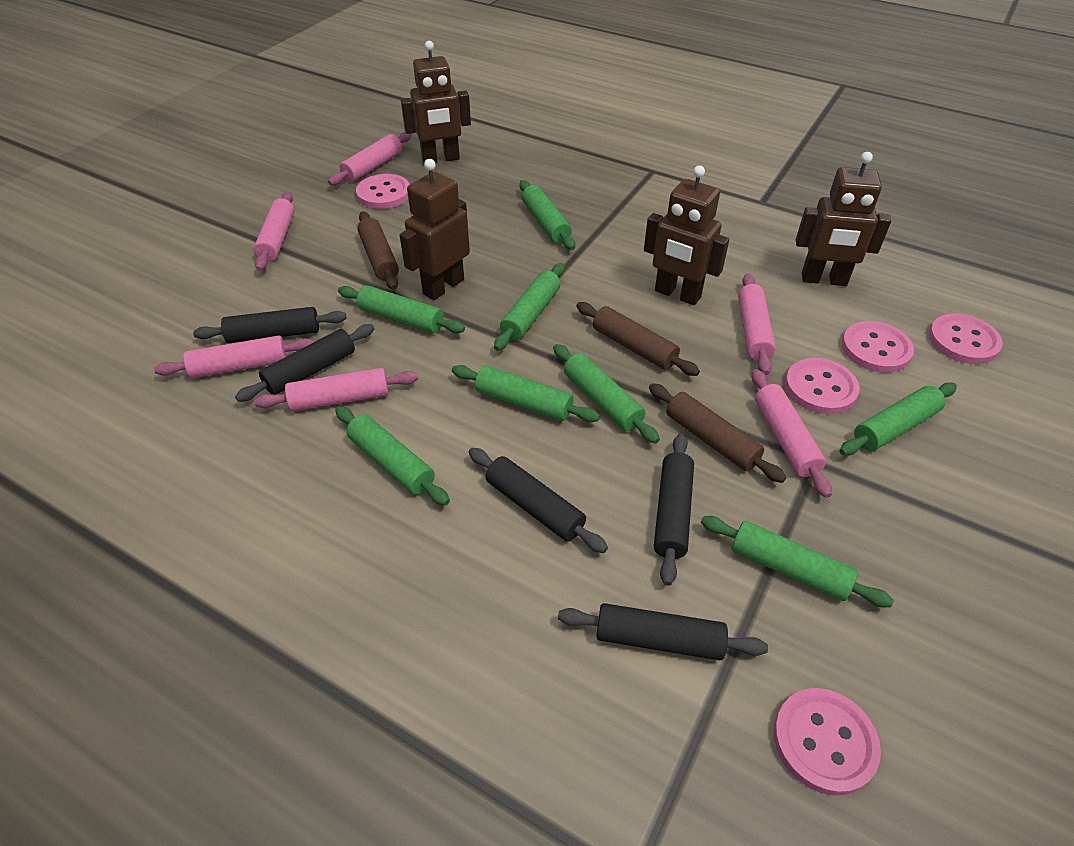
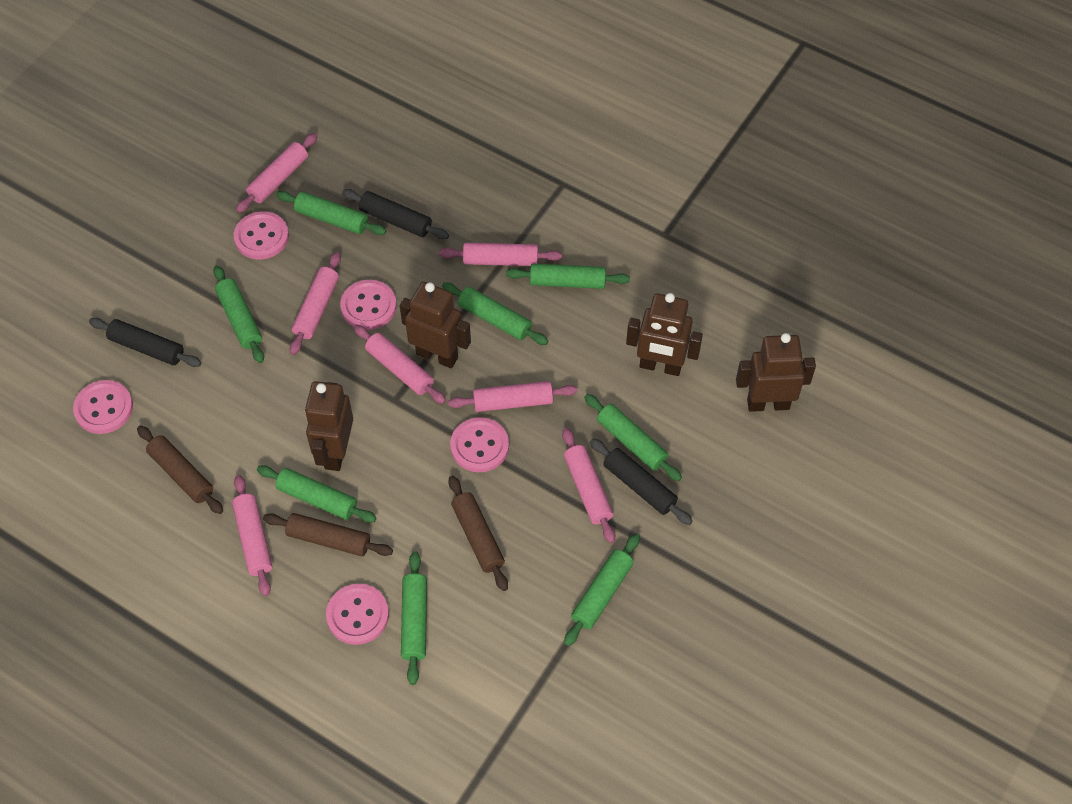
black rolling pin: [193,307,347,343] [235,324,375,402] [469,448,608,553] [558,603,768,660] [654,434,694,586] = 5 -> [89,318,202,367] [342,189,449,239] [590,438,693,525] = 3
pink rolling pin: [154,336,314,378] [254,192,294,271] [254,368,418,411] [328,132,411,185] [738,274,776,375] [752,369,832,498] = 6 -> [232,475,272,596] [236,133,317,213] [290,252,341,355] [354,324,446,404] [439,243,562,266] [448,381,578,412] [562,428,615,543] = 7

